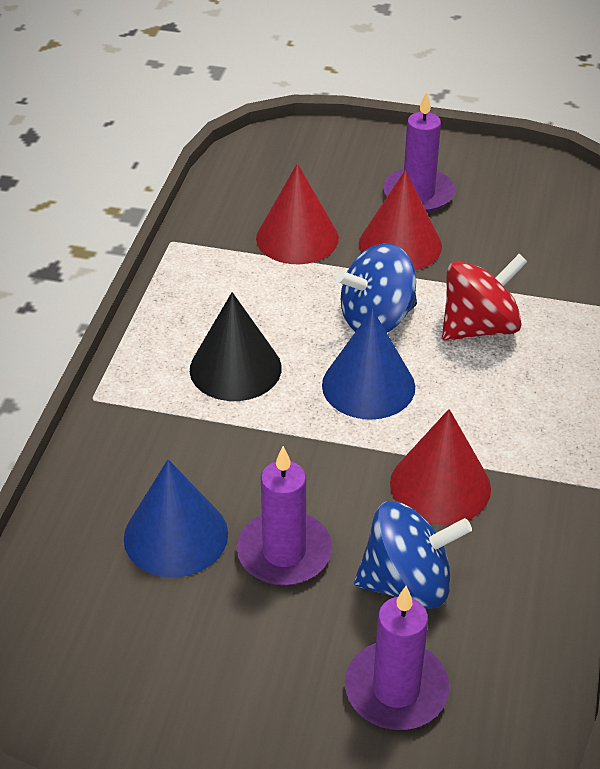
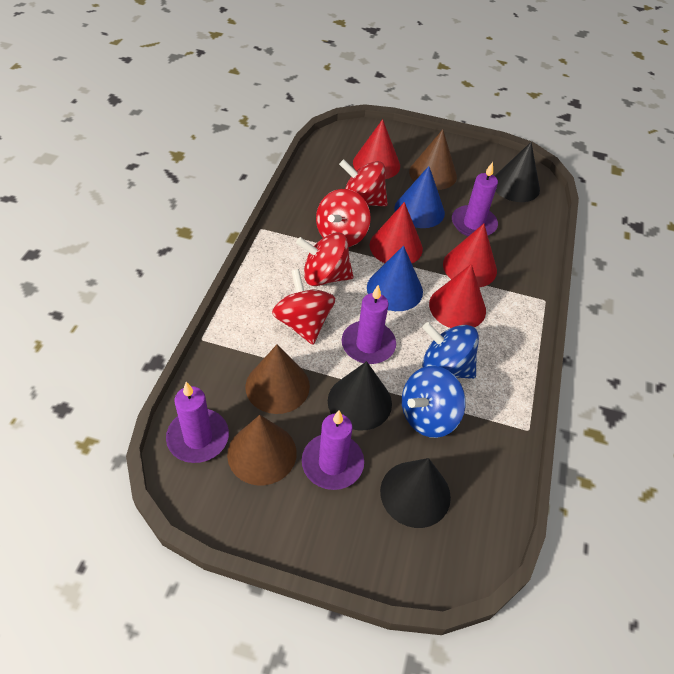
black cone: [190,292,282,401] = 1 -> [328,361,392,431] [380,458,451,528] [495,142,540,202] = 3
brown cone: none = 0 -> [227,415,297,485] [245,345,310,414] [409,129,457,190] = 3
purple candle: [237,446,332,586] [345,586,449,730] [383,91,455,212] = 3 -> [166,382,229,463] [302,410,364,490] [342,285,396,364] [452,162,498,236] = 4
red cone: [256,163,339,264] [359,170,442,270] [390,409,491,525] = 3 -> [353,119,400,179] [370,202,423,263] [429,264,486,328] [443,224,497,287] = 4
red spinning top: [442,254,527,341] = 1 -> [272,269,335,345] [296,232,354,286] [316,189,371,247] [339,159,388,206] = 4

